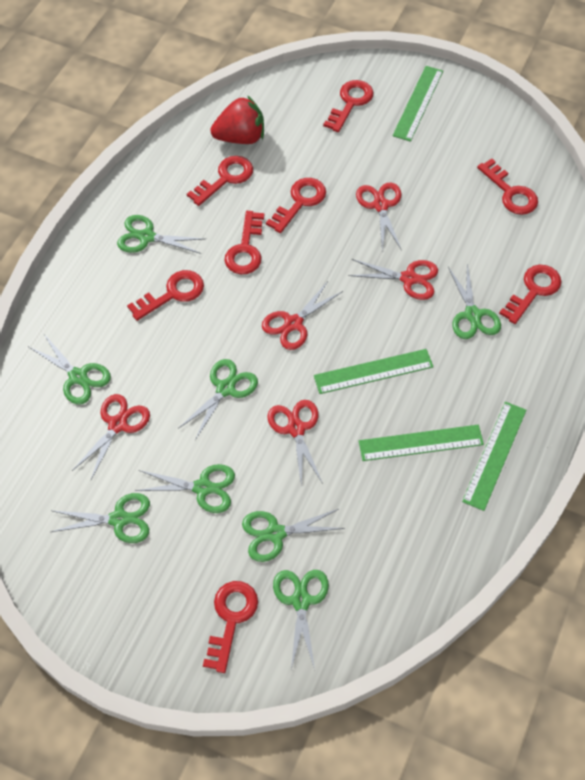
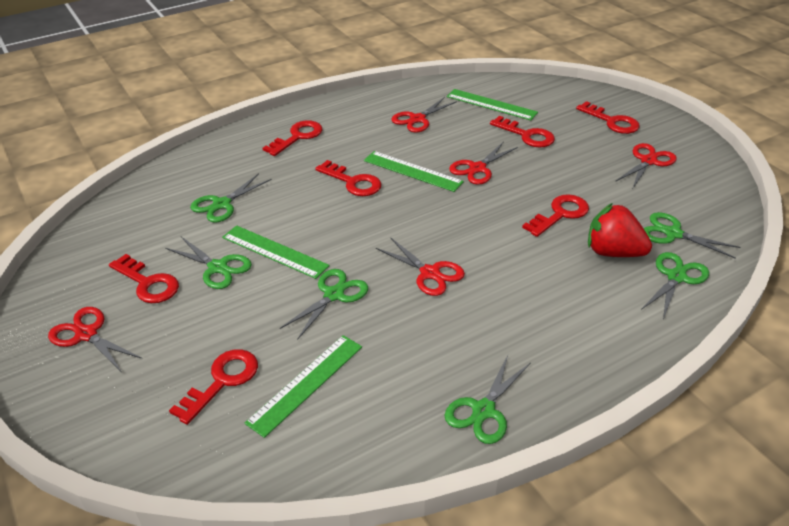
green scissors: [29,333,111,405] [51,493,150,543] [117,215,205,254] [135,464,235,513] [178,359,258,440] [242,509,345,562] [273,570,329,669] [448,264,501,339] = 8 -> [165,237,252,289] [190,173,272,223] [280,269,368,340] [445,355,530,444] [641,252,709,319] [643,212,741,259] = 6
red key: [127,270,204,321] [187,156,253,206] [203,581,258,673] [224,211,264,274] [266,178,326,233] [323,80,373,132] [477,158,538,215] [499,265,562,324] = 8 -> [109,254,179,303] [169,349,258,425] [263,120,322,156] [315,160,381,196] [490,116,555,147] [522,194,589,237] [576,101,640,134] = 7

